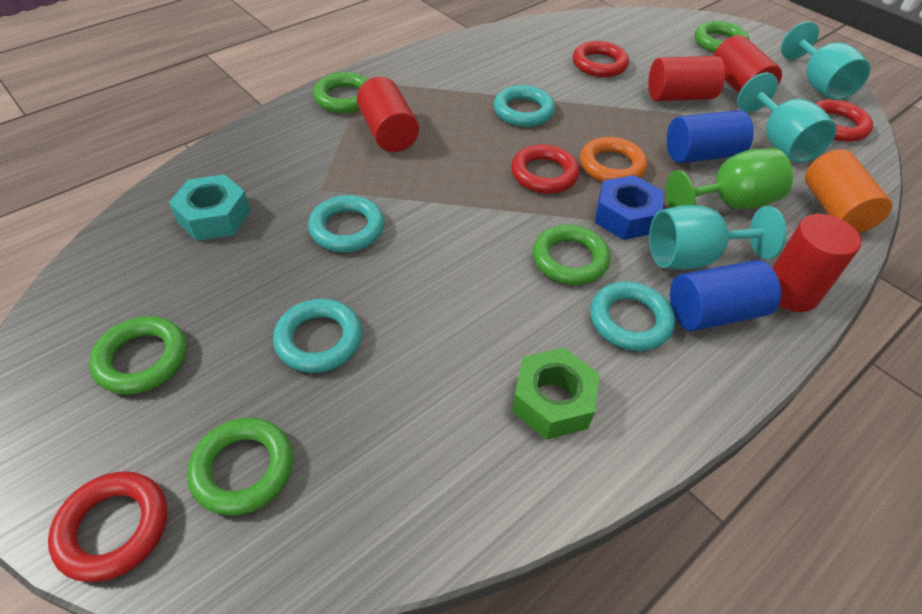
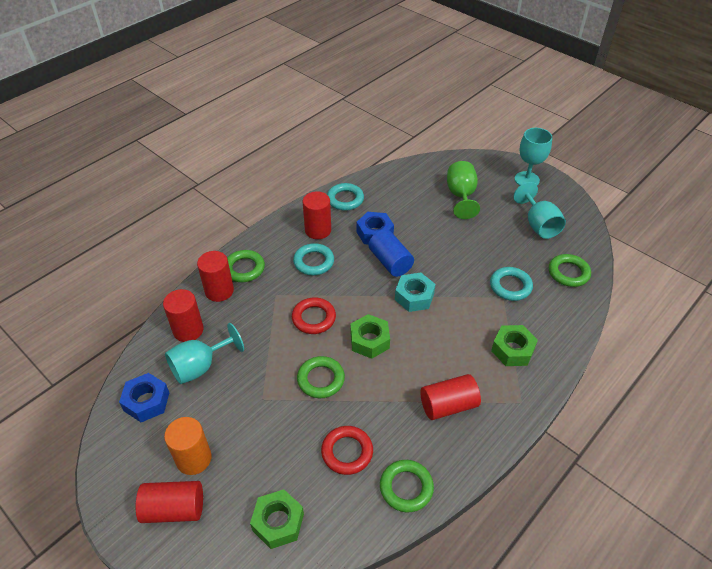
blue cylinder: [667,110,754,163] [670,260,781,331] = 2 -> [368,229,414,277] = 1
blue nut: [595,175,664,240] = 1 -> [119,373,169,422] [356,212,394,244] = 2
green nut: [512,348,600,440] = 1 -> [250,489,304,549] [350,314,390,359] [491,325,538,366] = 3
green ring: [89,316,187,395] [187,417,293,516] [313,72,369,113] [533,224,611,285] [695,21,749,53] = 5 -> [227,250,265,282] [297,356,345,398] [380,460,434,512] [549,254,591,287] = 4
orange ring: [580,137,648,182] = 1 -> none = 0
red cylinder: [357,77,419,152] [648,56,725,101] [713,35,782,93] [772,214,861,312] = 4 -> [136,481,203,523] [163,289,204,342] [197,251,234,302] [303,191,331,239] [420,374,481,420] = 5
red ring: [48,471,167,582] [511,144,580,194] [573,41,629,77] [815,99,873,142] = 4 -> [292,298,336,334] [321,426,373,475] = 2
turquoise ring: [273,299,362,373] [308,195,385,252] [493,85,555,127] [590,281,675,351] = 4 -> [293,243,334,275] [327,183,364,211] [490,267,533,301] = 3

